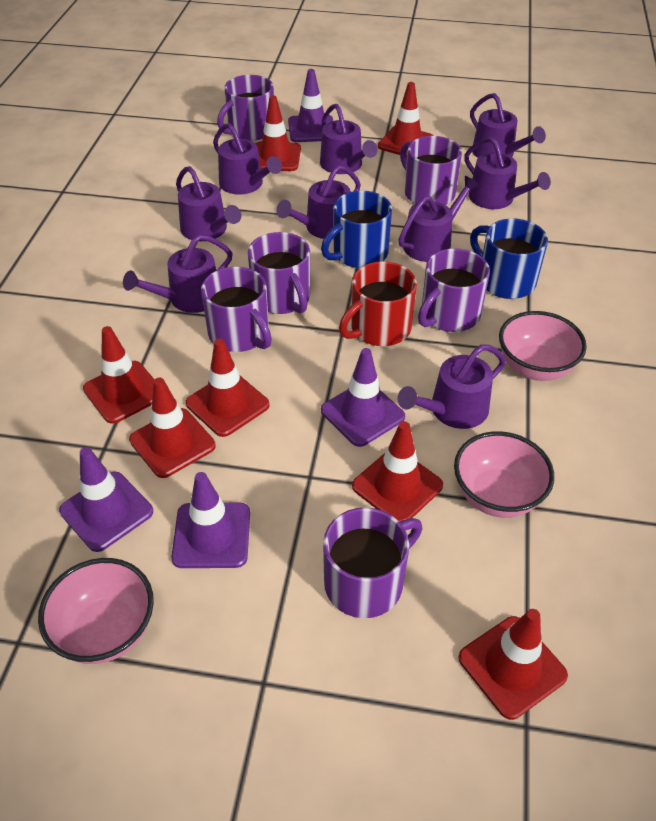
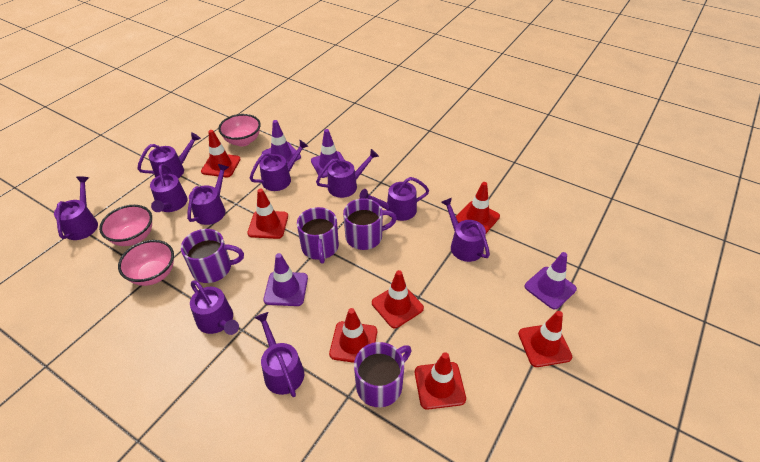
blue mug: [321,191,392,268] [470,218,548,299] = 2 -> none = 0
purple mug: [201,267,272,352] [217,75,274,141] [248,232,310,314] [323,507,422,618] [400,136,462,205] [418,248,490,332] = 6 -> [181,229,244,283] [297,207,339,263] [343,198,397,250] [354,342,412,407] = 4
purple watering can: [123,234,233,313] [176,166,242,241] [213,123,282,195] [276,165,361,239] [320,104,378,174] [398,176,480,262] [398,344,506,429] [464,137,551,209] [470,93,546,158] = 9 -> [54,176,98,240] [137,132,201,178] [150,164,188,212] [187,164,229,225] [190,280,239,335] [250,140,308,191] [254,312,304,397] [316,149,379,198] [360,177,429,221] [441,198,490,262] = 10
red mug: [339,261,417,346] = 1 -> none = 0

